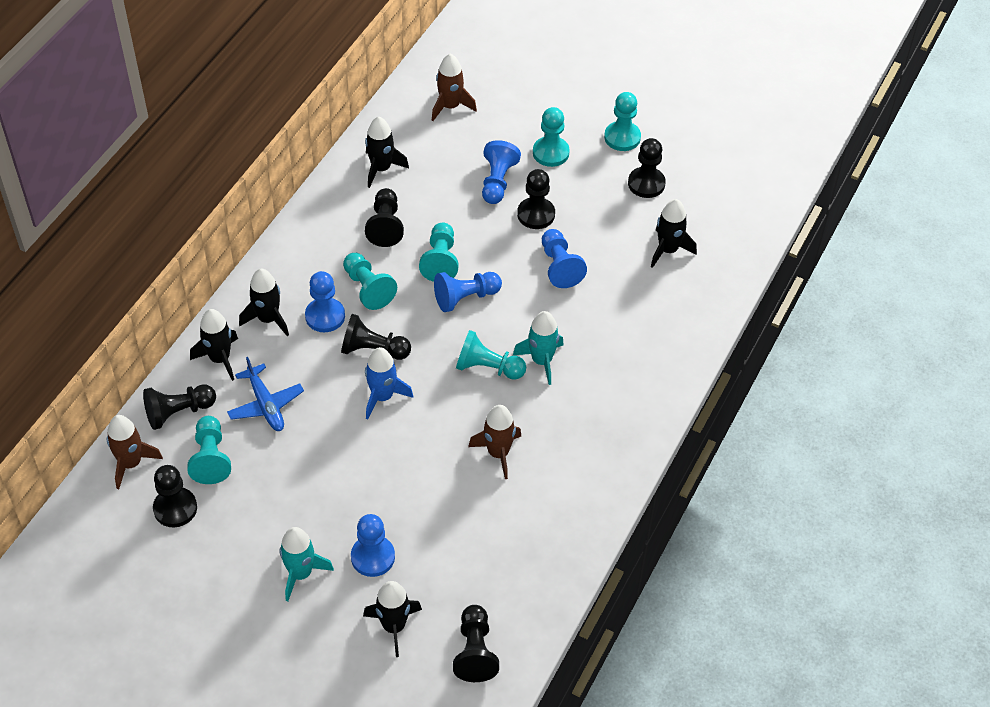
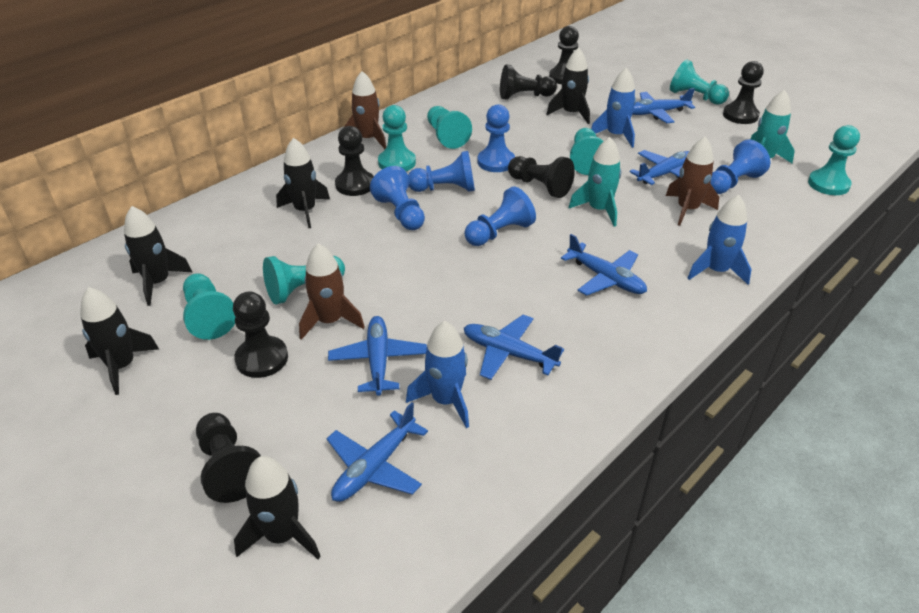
blue plane: [227,357,304,431] = 1 -> [327,402,428,502] [328,316,427,396] [464,315,564,380] [561,234,647,296] [630,150,689,185] [632,88,695,123] = 6
blue rocket: [365,347,413,419] = 1 -> [406,321,469,428] [591,67,636,148] [688,195,751,285] = 3
turquoise pawn: [187,416,231,484] [343,253,397,310] [419,222,459,282] [456,330,526,380] [533,107,570,167] [604,92,641,151] = 6 -> [183,273,235,340] [263,256,345,305] [378,105,416,171] [427,106,472,149] [570,128,603,175] [670,60,729,105] [808,125,860,195] = 7

